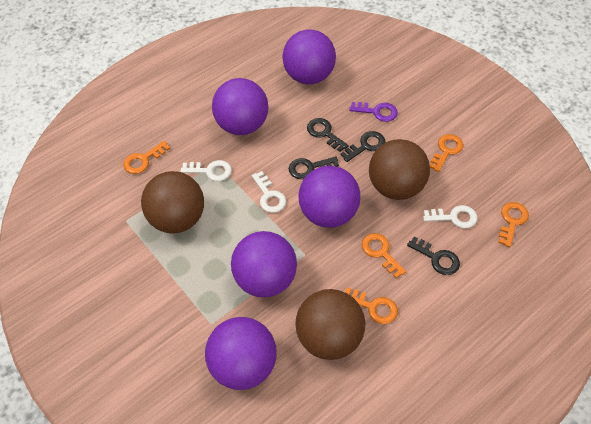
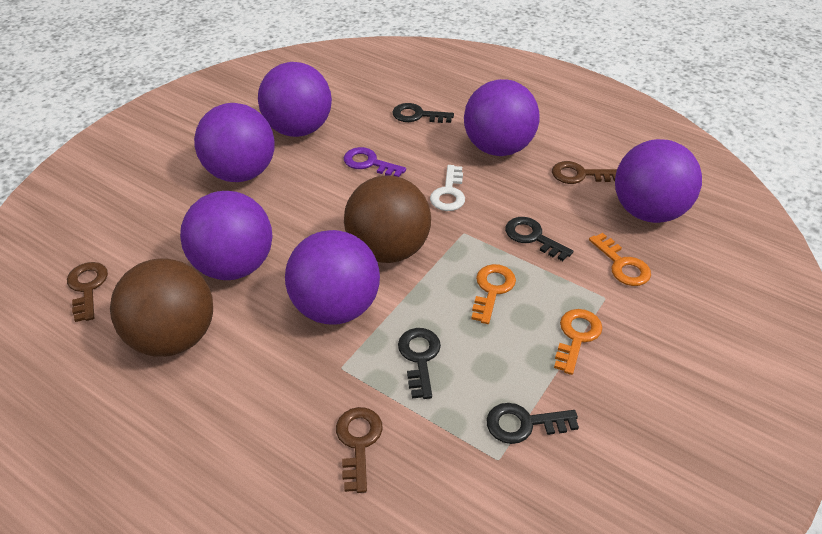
brown ball: [141,171,204,234] [295,289,365,360] [369,139,430,200] = 3 -> [110,258,213,357] [344,175,431,263] = 2
brown key: none = 0 -> [67,262,108,322] [336,407,383,493] [552,161,617,184] = 3
orange key: [123,141,170,174] [345,287,398,324] [362,233,406,278] [430,134,463,172] [498,202,529,247] = 5 -> [471,264,516,324] [554,309,602,375] [589,233,651,286] = 3
purple ball: [205,317,277,390] [212,78,268,135] [231,231,297,298] [282,29,336,84] [298,166,361,228] = 5 -> [180,191,272,280] [194,103,274,182] [258,62,332,137] [285,230,380,324] [464,79,539,156] [615,139,702,223] = 6
white key: [180,160,232,181] [252,171,286,213] [423,205,477,228] = 3 -> [430,165,465,211] = 1

